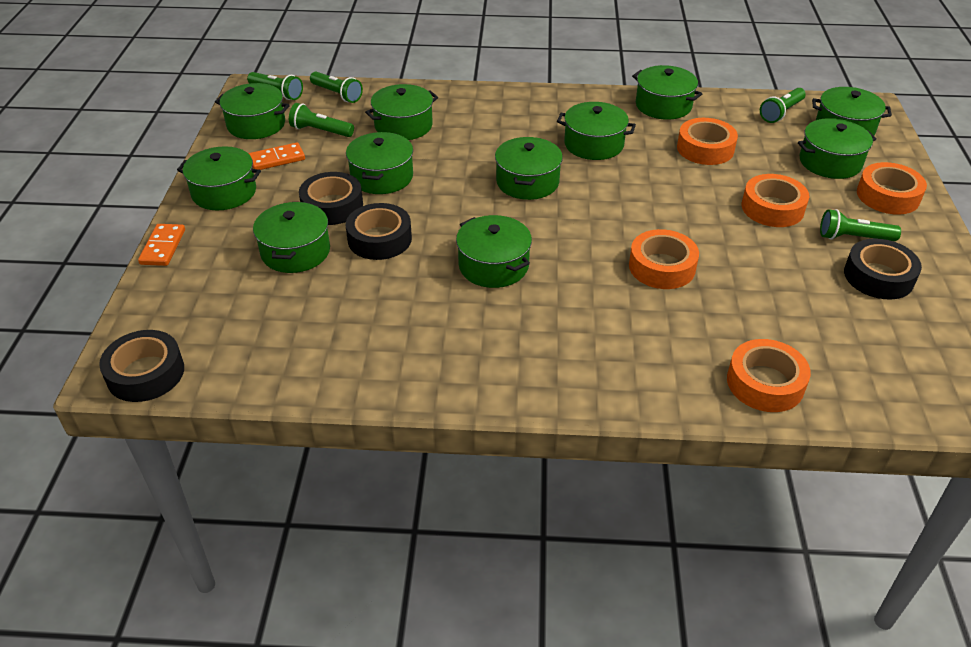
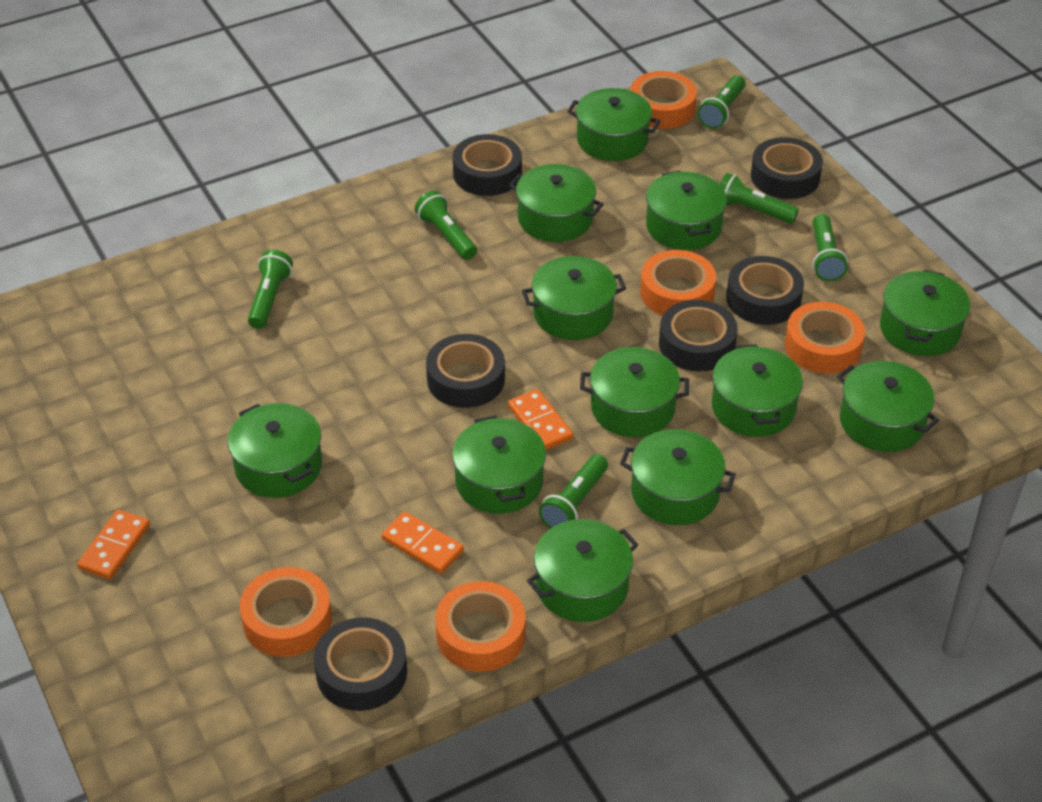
black tape: [99,330,184,402] [299,172,363,225] [346,203,412,260] [844,238,922,300] = 4 -> [314,617,407,711] [426,334,505,408] [453,134,522,196] [659,300,738,372] [726,256,804,325] [751,137,823,199] = 6
green flashlight: [247,72,303,100] [289,103,354,137] [310,72,363,103] [760,88,806,123] [820,209,901,241] = 5 -> [248,250,293,329] [415,191,477,260] [539,454,608,529] [697,75,745,129] [720,173,799,224] [812,214,848,281] = 6
green pot: [177,146,261,210] [215,83,290,139] [253,202,330,273] [346,132,413,194] [365,84,438,140] [456,215,532,288] [495,137,563,200] [557,102,636,160] [632,65,702,120] [798,118,876,179] [812,87,892,135] = 11 -> [228,403,322,498] [452,415,546,514] [509,164,603,242] [522,256,626,340] [527,519,638,622] [567,88,660,161] [580,347,689,437] [620,429,736,525] [646,171,727,250] [712,344,803,437] [837,361,939,452] [880,270,970,356] = 12
orange domino: [138,224,185,266] [249,142,305,170] = 2 -> [77,510,150,580] [381,511,464,574] [508,389,573,450] = 3

